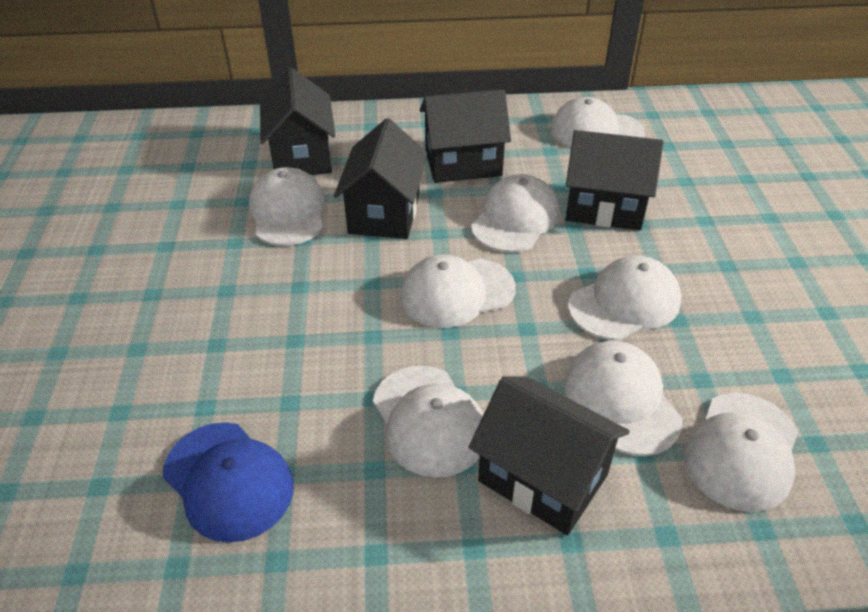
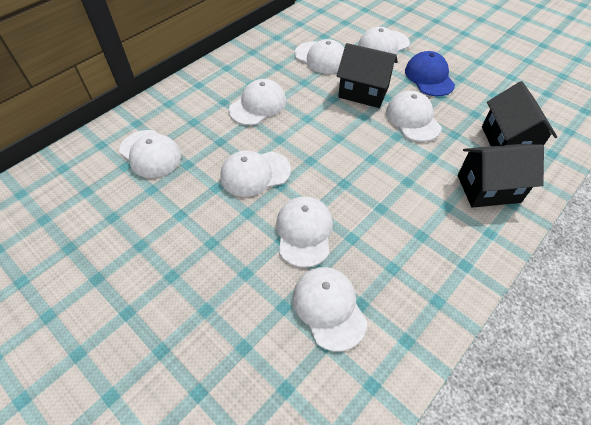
black house: [260,68,336,175] [334,118,427,239] [420,89,511,183] [468,377,630,535] [565,130,664,230] = 5 -> [337,43,398,108] [458,144,544,208] [482,81,557,146] = 3

